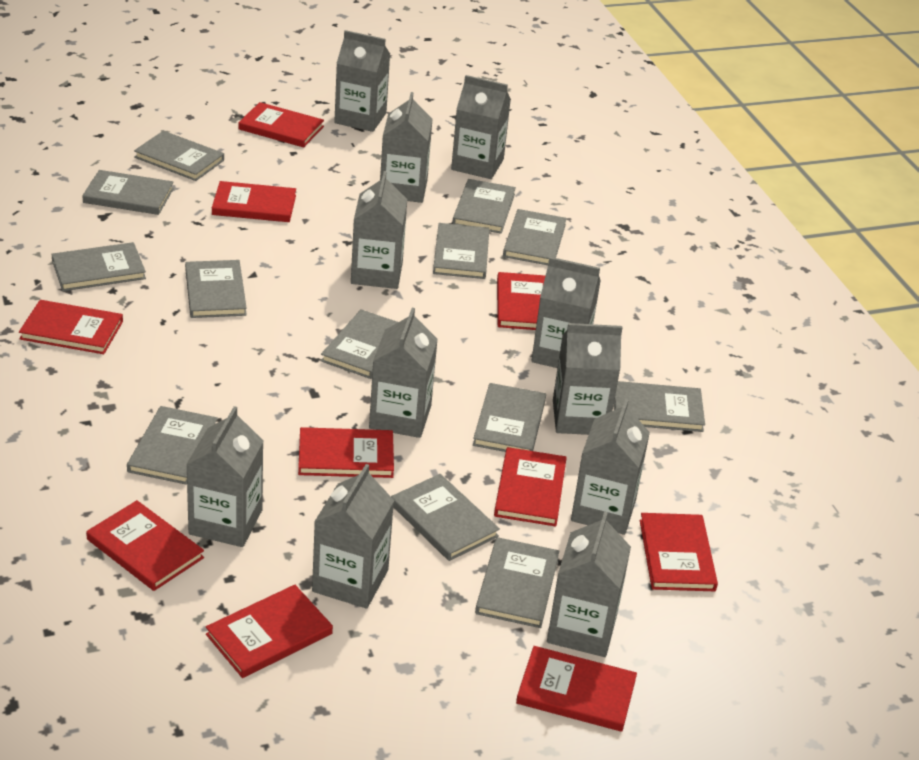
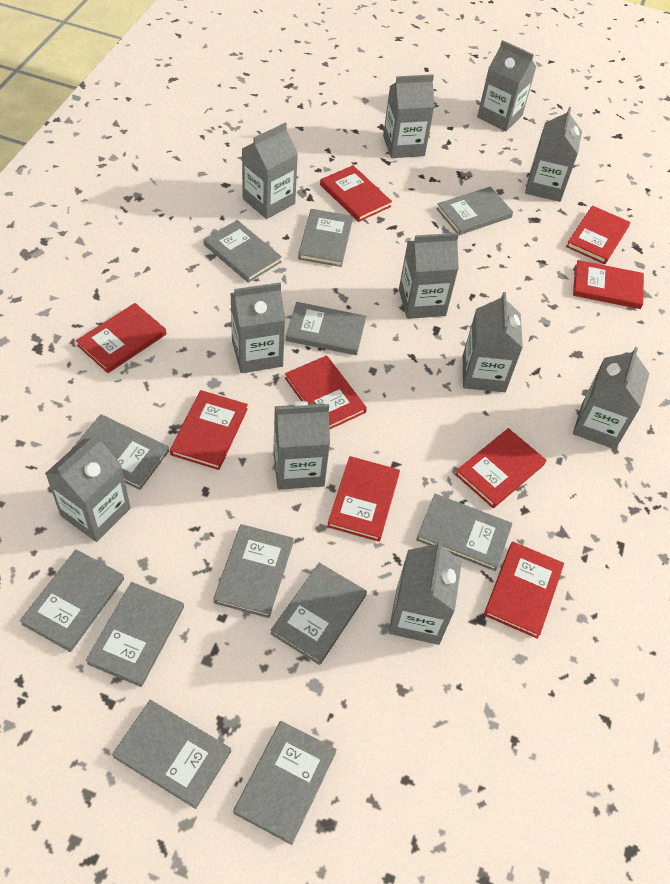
grey book: [51,242,146,291] [82,170,174,215] [127,406,218,485] [134,131,224,181] [185,260,247,318] [321,309,398,379] [391,474,500,561] [433,223,489,279] [452,179,516,234] [473,383,546,452] [475,537,559,628] [503,209,567,265] [614,381,705,432] = 13 -> [20,549,124,652] [72,414,169,490] [86,582,184,687] [112,700,231,809] [203,220,282,283] [213,524,294,618] [233,721,337,845] [270,563,367,665] [286,302,366,355] [298,209,353,267] [416,494,513,571] [436,187,513,235] = 12
red book: [19,300,123,354] [86,500,204,591] [206,585,333,678] [212,181,296,222] [238,102,324,148] [298,427,394,478] [494,447,567,526] [497,272,546,330] [516,646,637,732] [640,513,718,591] = 10 -> [76,303,166,373] [170,390,248,470] [285,355,367,430] [320,165,392,222] [327,456,400,542] [455,428,546,508] [484,542,564,639] [566,206,630,264] [573,260,644,309] = 9

